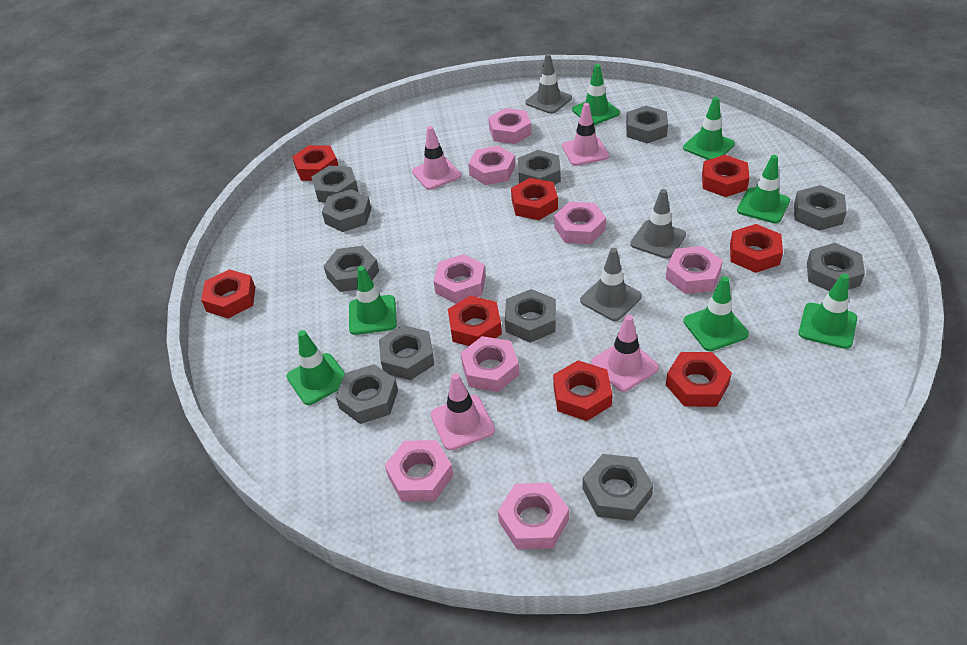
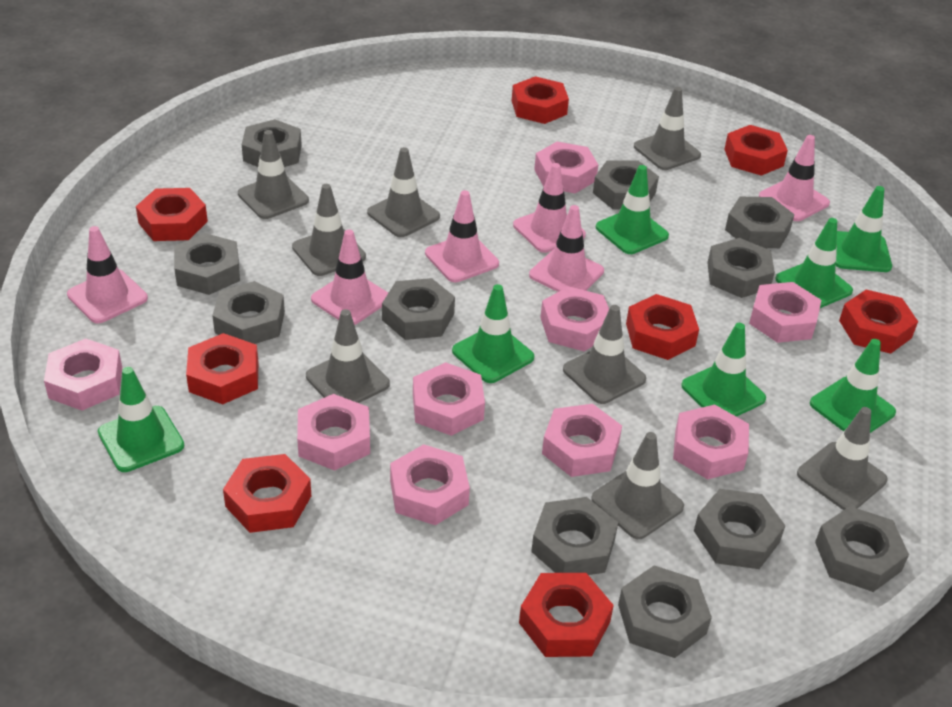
grey traffic cone: [525,54,572,114] [580,248,642,321] [630,189,686,259] = 3 -> [238,130,309,219] [292,184,366,276] [306,309,390,403] [367,147,440,237] [563,305,646,404] [591,432,684,539] [634,87,701,170] [797,407,888,510] = 8
pink nut: [385,440,454,502] [434,254,486,304] [460,336,520,392] [468,146,515,185] [488,108,532,144] [498,483,569,549] [554,202,606,244] [666,246,723,294] = 8 -> [44,338,122,411] [297,394,370,471] [390,444,470,525] [413,362,485,436] [534,142,598,194] [540,286,609,351] [542,404,622,477] [673,405,749,480] [749,282,821,343] = 9
pink traffic cone: [412,126,461,190] [431,373,495,450] [562,103,609,166] [592,315,659,392] = 4 -> [67,226,148,323] [311,229,388,325] [425,190,499,282] [513,163,586,253] [529,205,604,292] [759,135,830,221] = 6

